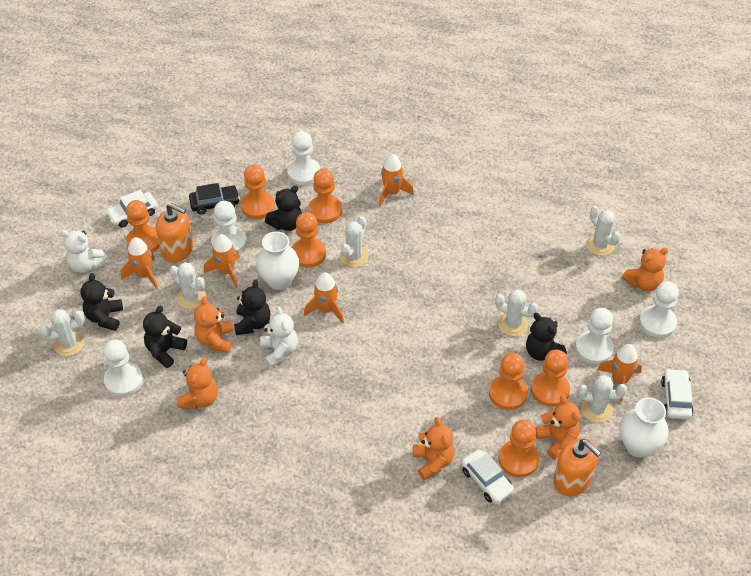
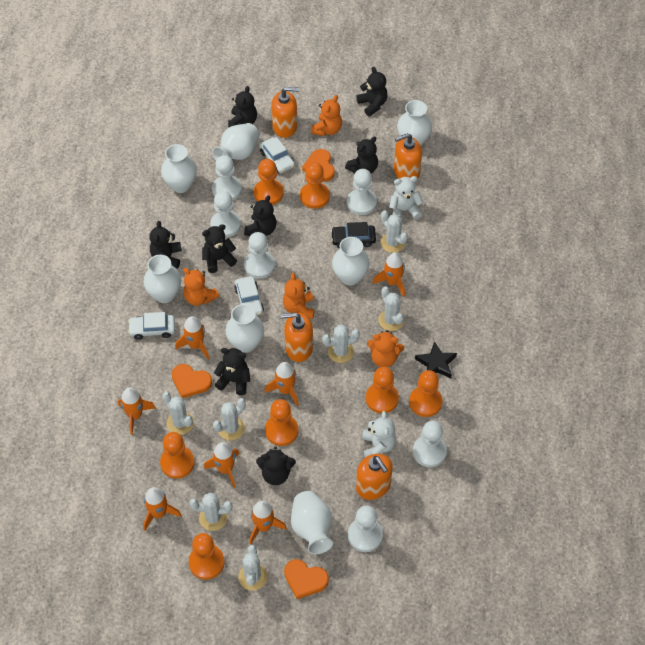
black star: none = 0 -> [415,341,457,378] = 1
black teddy bear: [81,273,123,331] [143,306,187,368] [234,280,270,335] [265,185,302,231] [526,313,567,361] = 5 -> [150,221,182,269] [202,224,237,273] [214,348,250,395] [228,86,257,128] [244,195,276,236] [256,447,296,485] [345,136,378,173] [356,67,388,116] = 8
orange heart: none = 0 -> [171,364,212,398] [284,559,329,599] [302,149,335,182] = 3
orange rocket: [121,237,158,289] [204,234,240,288] [304,272,344,324] [379,154,414,207] [598,344,642,402] = 5 -> [118,387,156,435] [143,487,181,531] [175,316,209,360] [204,442,240,488] [249,501,287,544] [264,362,299,406] [373,252,405,297] = 7
orange soap dispenser: [156,203,193,263] [553,438,601,496] = 2 -> [271,87,299,138] [281,313,313,362] [356,454,393,500] [394,133,422,179] = 4
orange teddy bear: [177,357,218,409] [194,296,233,353] [413,417,454,480] [535,395,580,460] [622,247,669,291] = 5 -> [183,268,219,306] [283,273,314,319] [311,95,342,136] [367,330,404,367] = 4
white cactus: [40,309,85,356] [170,262,206,309] [340,216,369,267] [495,289,538,336] [578,375,627,423] [586,206,621,256] = 6 -> [162,392,194,435] [189,492,232,531] [213,398,246,441] [238,545,268,591] [322,325,360,363] [378,287,404,331] [381,210,408,253] = 7
white pawn: [103,340,143,397] [211,201,246,253] [287,131,320,185] [575,308,614,364] [639,282,679,338] = 5 -> [210,191,241,238] [212,155,242,201] [244,232,275,279] [347,169,377,215] [348,506,383,552] [413,421,447,467] = 6
white vase: [256,231,299,290] [620,397,668,458] = 2 -> [143,255,181,303] [161,144,197,193] [212,123,259,160] [225,304,264,353] [291,491,333,554] [332,237,370,286] [397,100,432,145] = 7

